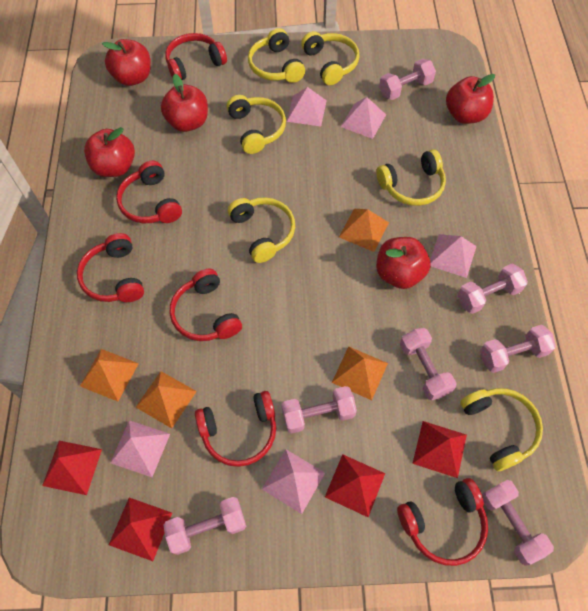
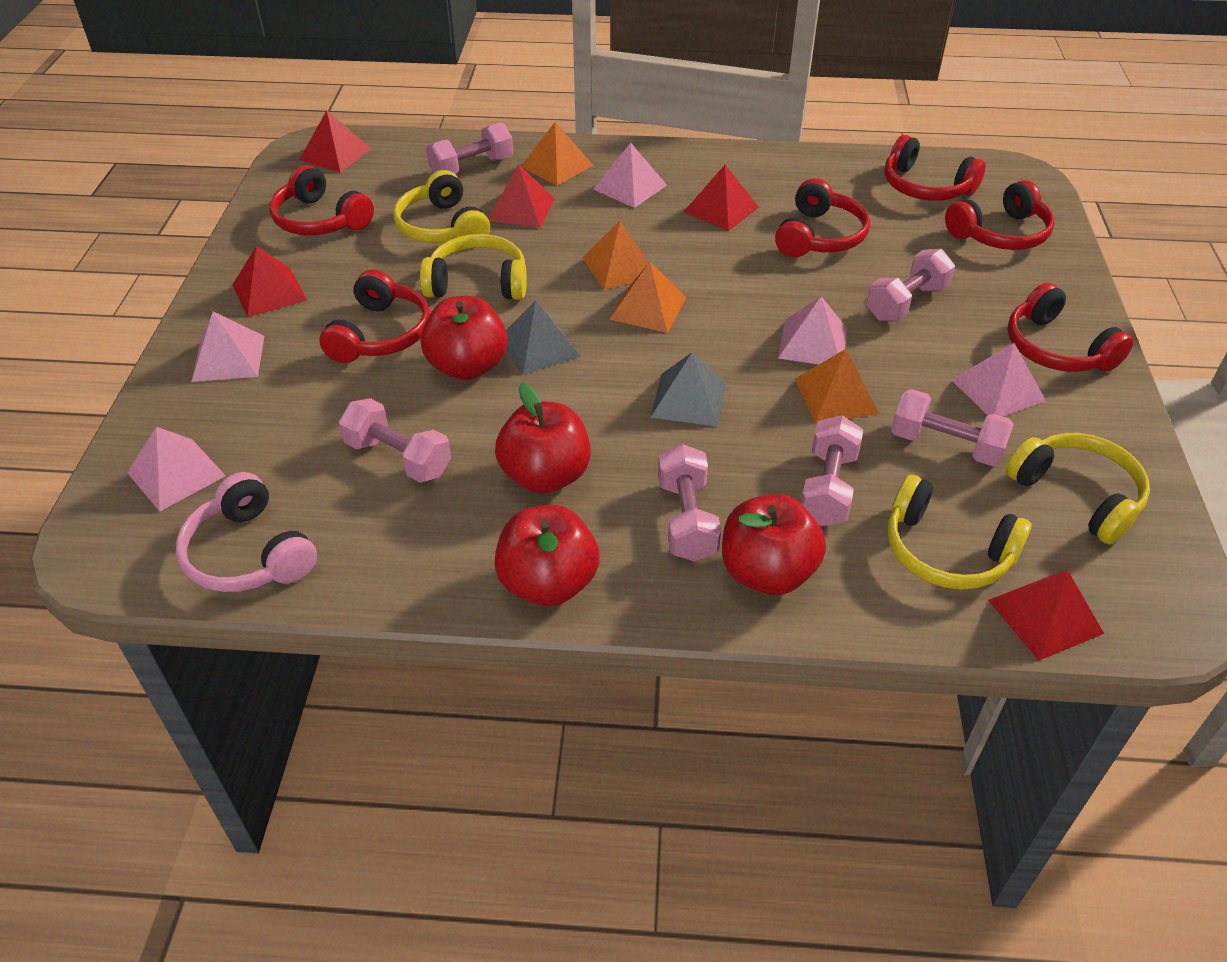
grey pyramid: none = 0 -> [506,300,580,375] [650,352,726,427] = 2
pink dumbbell: [163,497,246,555] [282,386,357,434] [379,59,436,100] [400,328,457,400] [457,263,528,314] [480,325,556,373] [482,480,554,566] = 7 -> [338,398,451,483] [426,122,513,174] [658,444,721,562] [801,415,863,526] [867,249,955,321] [891,389,1014,466] = 6
pink headphones: none = 0 -> [176,472,317,592] = 1
red apple: [84,127,135,177] [102,39,151,86] [161,74,208,132] [376,237,431,289] [446,74,495,124] = 5 -> [421,296,508,380] [494,505,600,606] [495,383,591,493] [722,495,826,595] = 4
red pyramid: [42,441,102,495] [109,498,172,561] [325,454,385,517] [412,421,467,478] = 4 -> [232,246,307,317] [299,110,371,173] [488,164,555,228] [684,165,759,231] [988,570,1104,661] = 5
yellow headphones: [227,95,286,154] [228,197,295,263] [248,28,305,83] [301,31,359,85] [376,149,446,206] [460,388,543,471] = 6 -> [393,170,490,243] [420,234,527,300] [888,475,1032,590] [1006,433,1150,545] = 4

